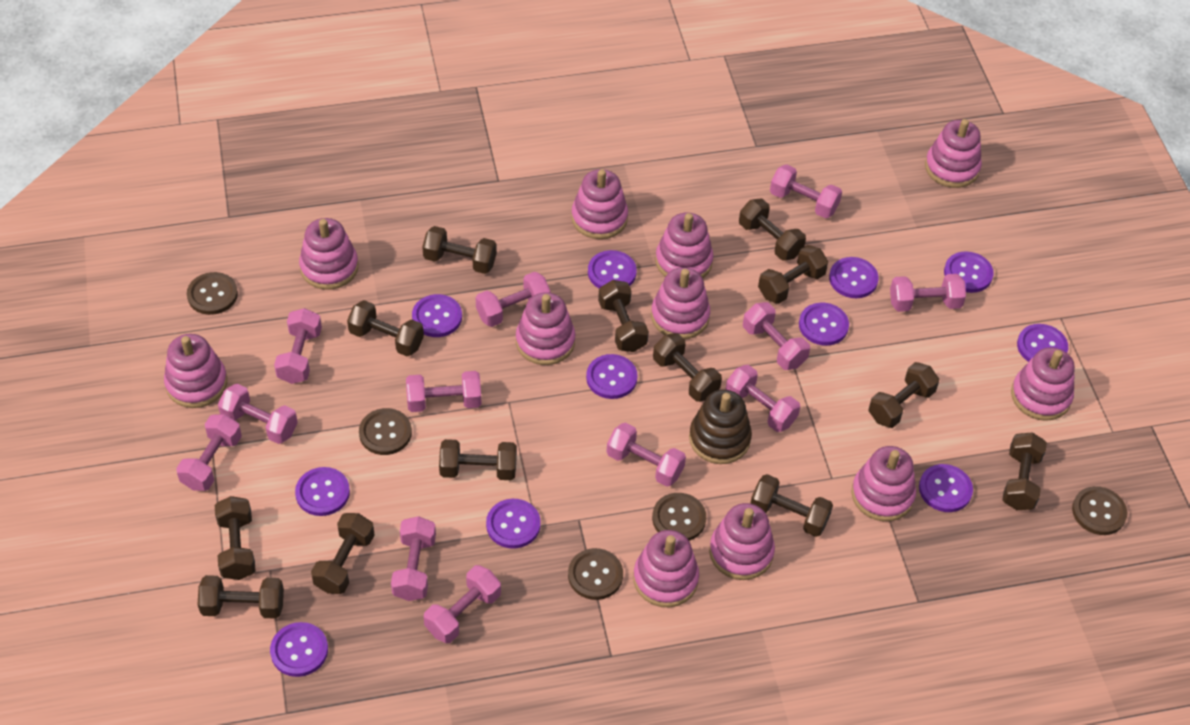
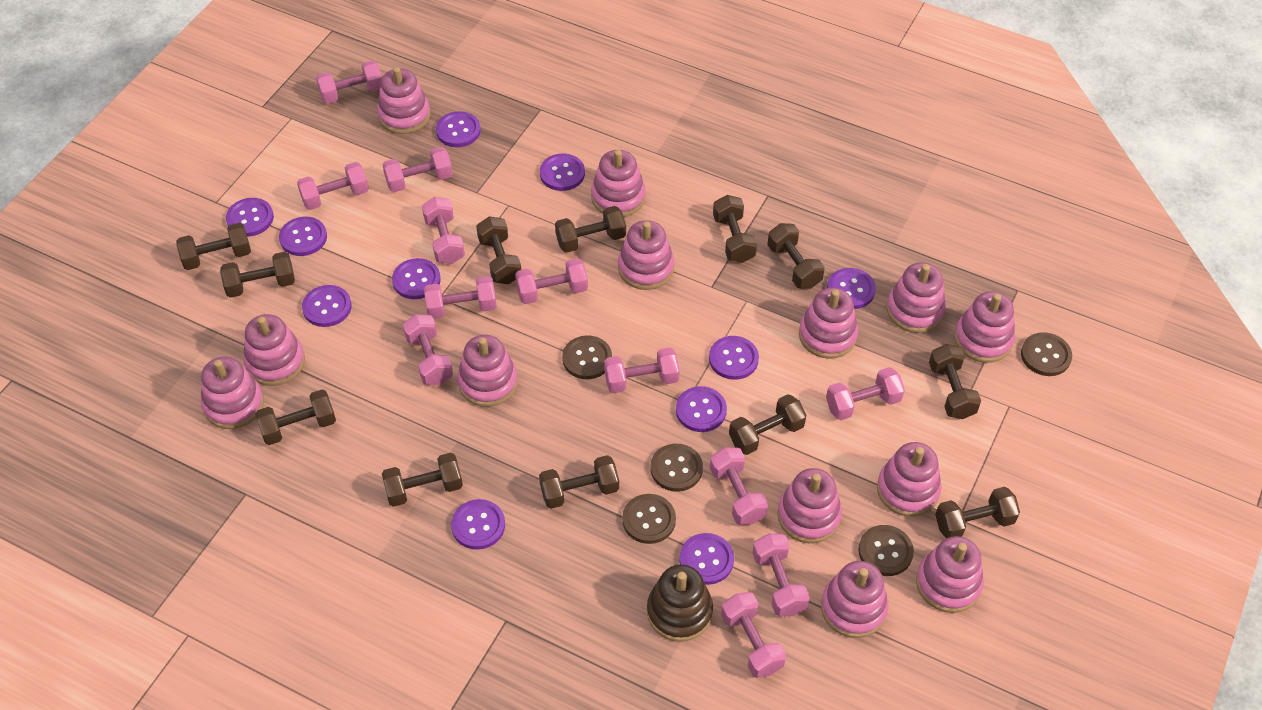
brown dumbbell: [197,575,284,619] [215,496,256,580] [311,513,375,594] [347,300,424,356] [422,226,497,274] [439,439,517,480] [598,280,649,352] [653,333,722,402] [739,199,806,261] [750,474,833,537] [758,245,828,304] [869,362,939,428] [1002,432,1047,510] = 13 -> [176,223,251,270] [220,252,295,298] [255,389,336,445] [382,453,463,507] [476,216,521,284] [539,455,619,509] [555,206,626,253] [713,195,757,263] [729,394,806,455] [767,223,825,289] [929,344,981,419] [935,487,1020,538] = 12
pink stacking toy: [164,334,227,408] [299,218,358,290] [516,292,575,365] [571,169,628,239] [633,530,699,607] [651,267,710,339] [655,213,713,278] [709,503,775,580] [851,446,916,521] [925,119,982,188] [1011,347,1075,421] = 11 -> [201,357,264,429] [243,314,305,386] [377,67,430,134] [457,335,518,407] [591,149,646,217] [618,220,674,290] [777,468,842,543] [799,287,858,359] [821,561,889,638] [877,442,941,517] [887,262,946,333] [916,536,984,613] [954,291,1015,363] = 13

